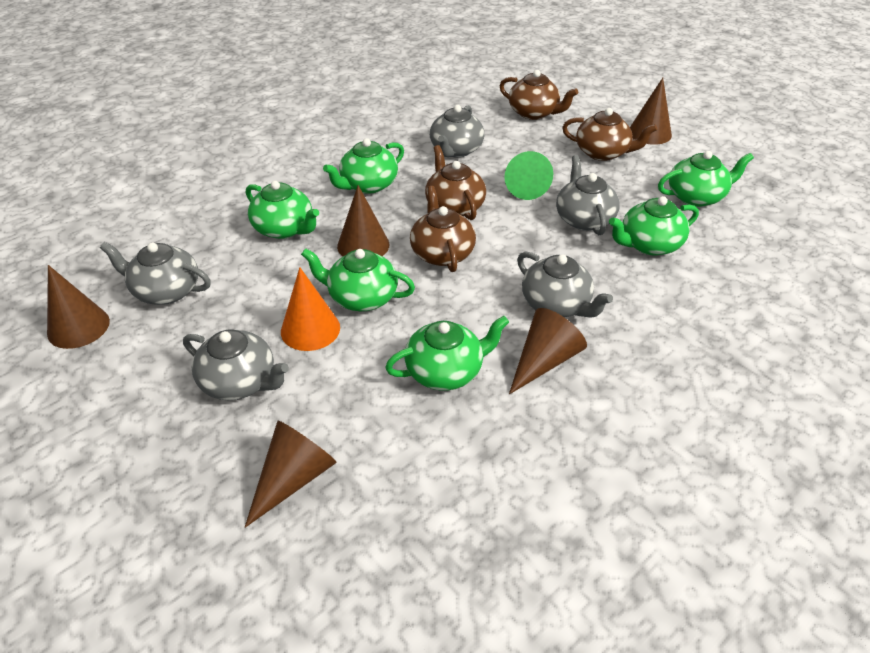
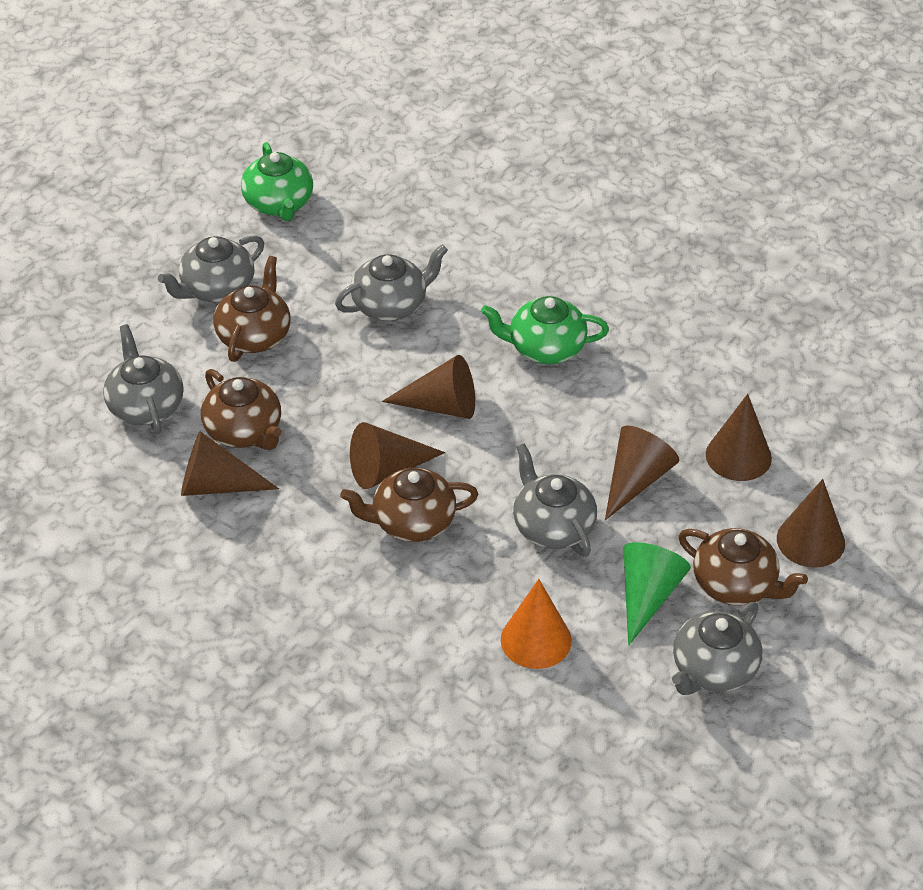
brown cone: [47,265,110,349] [245,421,337,528] [337,185,389,257] [509,308,587,394] [630,78,672,145] = 5 -> [181,431,279,496] [350,422,445,489] [382,355,475,419] [605,426,679,520] [706,394,772,481] [777,479,845,568] = 6
green teapot: [246,181,319,239] [301,248,415,311] [323,138,404,194] [385,316,509,391] [609,196,699,255] [658,151,754,207] = 6 -> [241,142,313,221] [481,296,609,364] = 2

